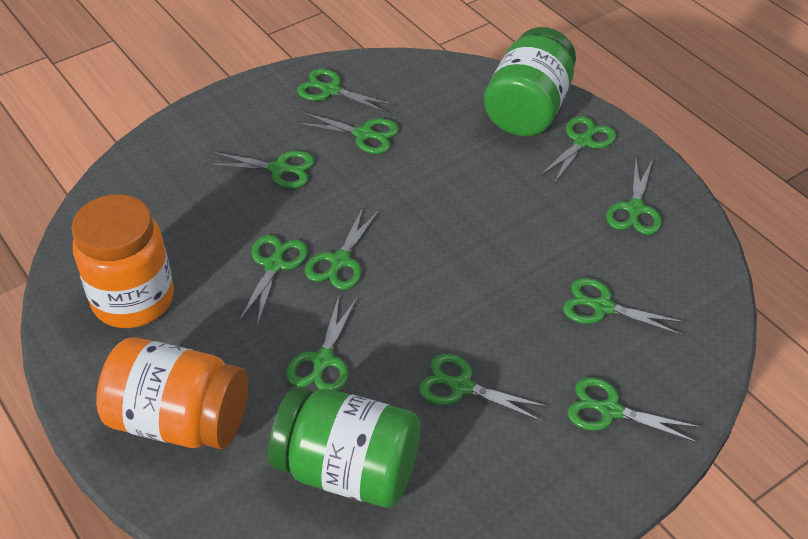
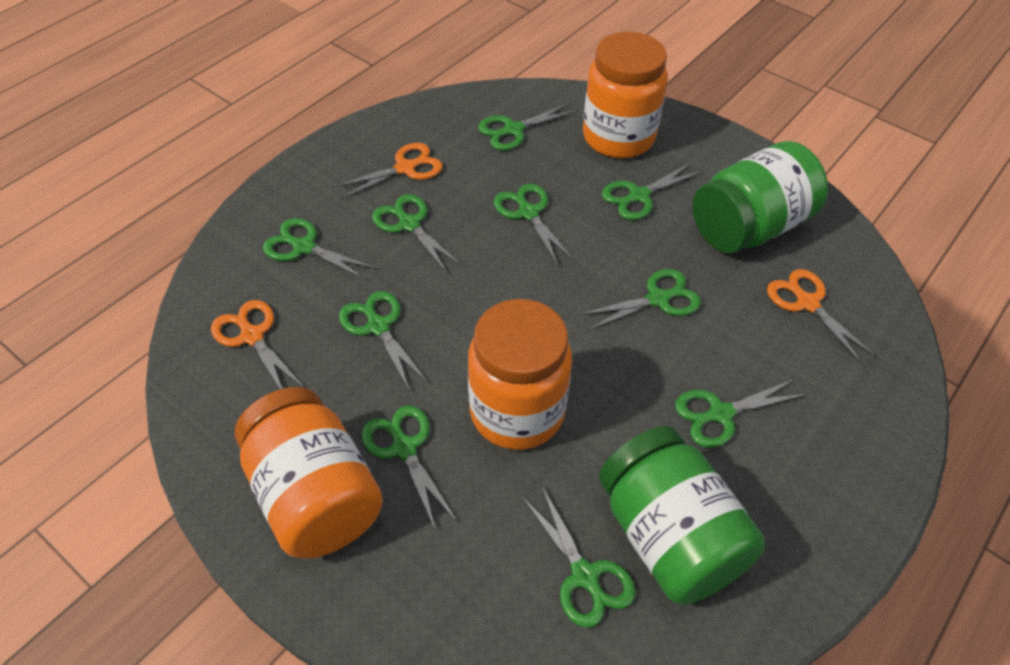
green scissors: [206,151,315,188] [239,235,308,326] [286,296,357,391] [295,112,399,154] [297,69,395,114] [305,206,380,290] [419,354,548,422] [539,116,616,184] [563,278,686,336] [567,377,701,443] [606,159,662,235] = 11 -> [263,218,378,281] [339,291,429,390] [362,405,457,529] [372,194,463,273] [478,102,579,151] [494,184,575,266] [522,486,636,628] [579,269,701,331] [601,162,704,220] [675,379,808,448] = 10
orange jar: [71,194,174,328] [96,337,248,449] = 2 -> [234,387,383,559] [468,299,572,450] [583,32,667,158] = 3
orange scissors: none = 0 -> [211,300,304,390] [333,143,443,199] [767,269,877,365] = 3

